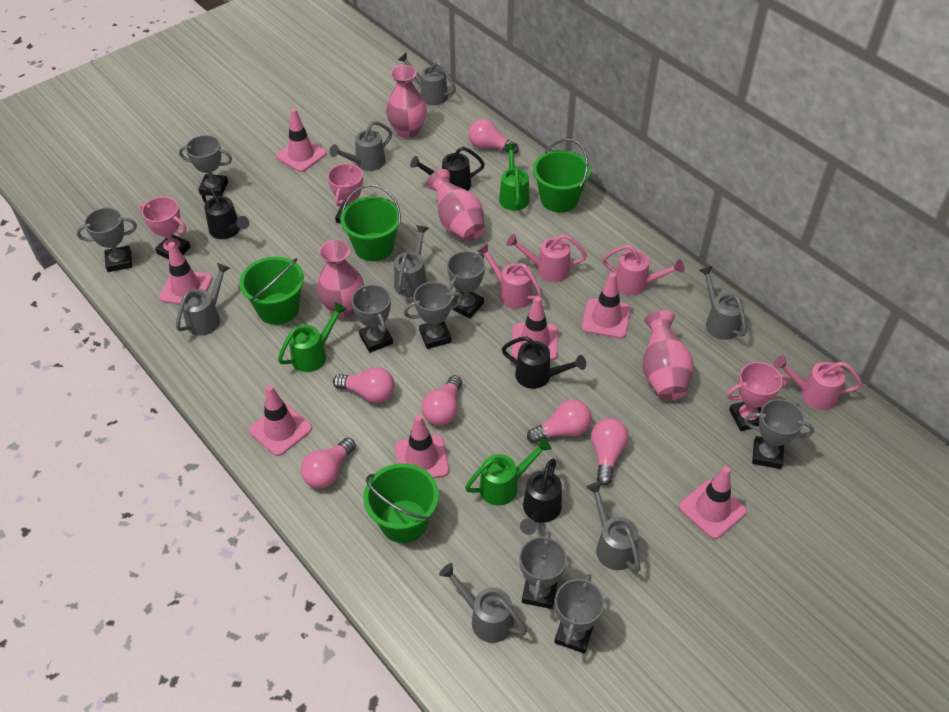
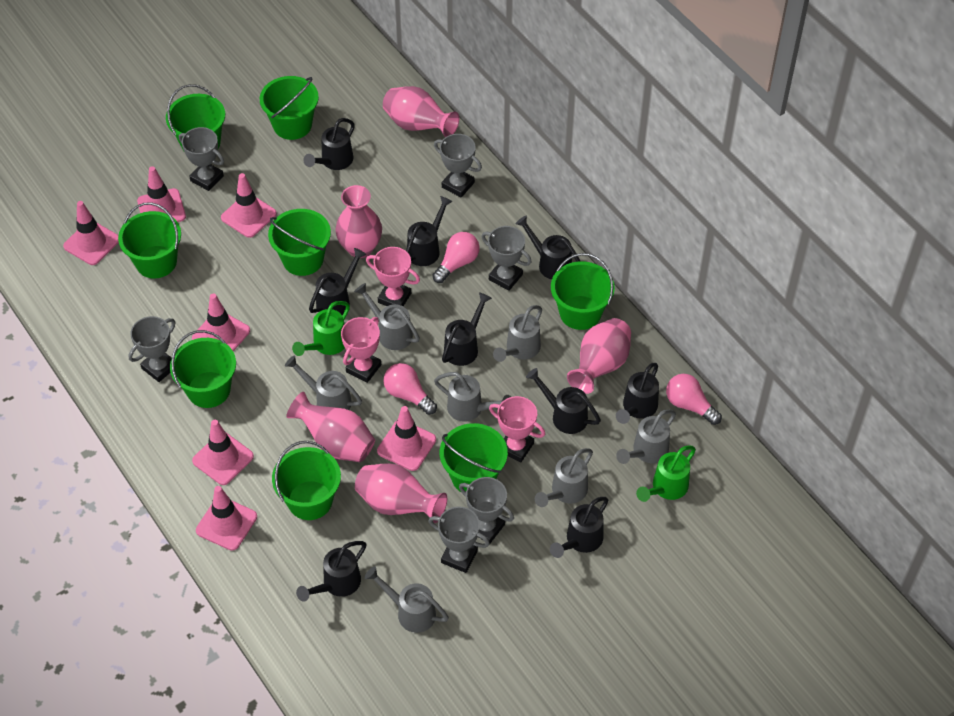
black watering can: [202,188,249,239] [410,147,485,191] [502,336,586,389] [520,459,562,535] = 4 -> [296,541,366,602] [304,118,355,170] [309,248,366,315] [406,196,453,266] [442,293,492,366] [516,216,580,280] [526,368,601,434] [550,497,608,558] [616,363,659,424] = 9
green bucket: [239,256,304,325] [340,185,401,261] [363,463,439,543] [533,139,591,213] = 4 -> [118,202,181,278] [166,84,225,151] [170,330,236,408] [260,76,319,140] [268,209,331,276] [272,441,341,520] [440,423,508,492] [551,253,615,330] = 8
green watering can: [278,302,347,372] [465,437,552,506] [499,143,529,211] = 3 -> [292,301,350,356] [636,445,696,502] = 2
grey trophy: [76,207,137,272] [179,135,232,196] [351,285,393,353] [404,282,463,349] [447,251,485,319] [519,531,567,609] [554,574,604,653] [744,399,814,469] = 8 -> [129,316,176,382] [179,127,224,191] [429,506,490,573] [434,134,482,198] [459,477,514,543] [481,226,532,291] = 6
pink light bulb: [301,438,356,488] [333,367,394,403] [422,375,462,426] [468,119,519,154] [527,400,592,444] [591,418,629,485] = 6 -> [383,363,437,415] [432,232,480,283] [666,374,722,425] = 3
pink vase: [316,240,364,318] [386,65,427,138] [426,169,485,242] [642,310,693,400] = 4 -> [286,392,375,462] [335,185,382,258] [355,463,447,523] [383,86,459,137] [567,318,631,394] = 5
pink watering can: [477,243,542,309] [506,234,587,282] [602,244,685,295] [773,355,862,410] = 4 -> none = 0

